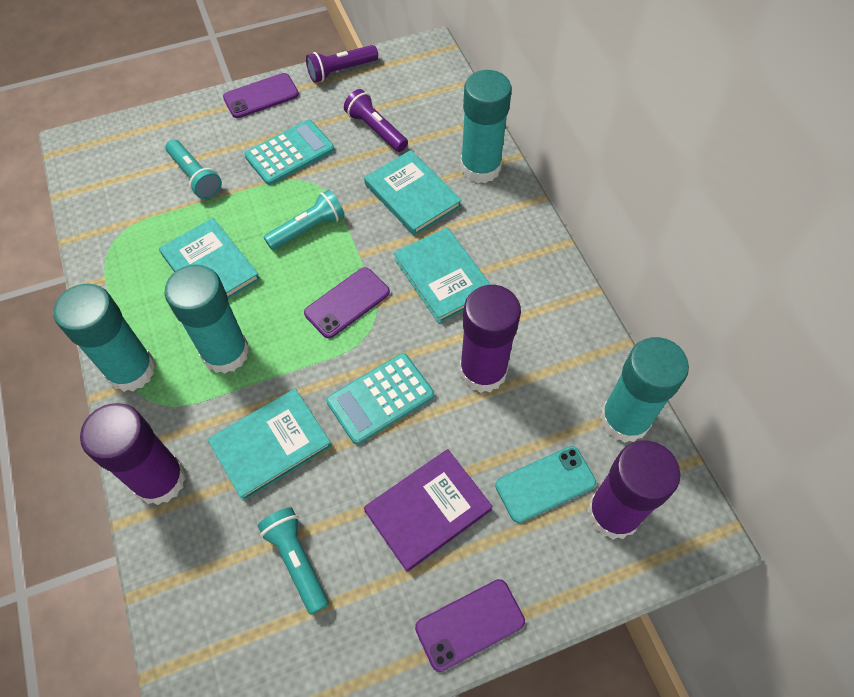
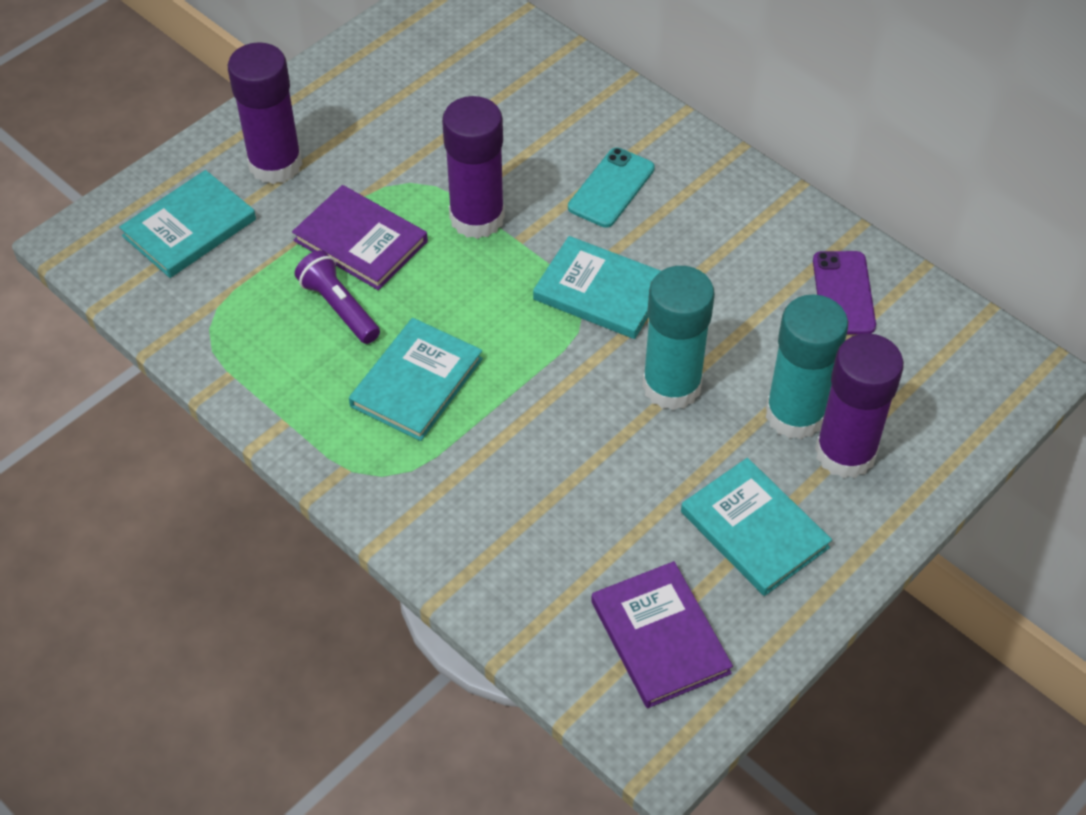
purple book: [364,449,493,572] = 1 -> [292,185,428,290] [591,561,733,708] = 2
purple flashlight: [306,45,378,83] [344,89,408,152] = 2 -> [295,250,380,344] = 1
purple phone: [223,73,299,118] [304,267,390,338] [415,579,525,672] = 3 -> [813,251,876,335] = 1
turquoise calculator: [244,120,334,185] [326,353,434,445] = 2 -> none = 0
turquoise flashlight: [165,139,222,199] [258,507,329,615] [264,189,345,250] = 3 -> none = 0
turquoise glue stick: [54,284,156,392] [164,264,249,374] [460,70,512,184] [600,337,689,443] = 4 -> [642,266,715,410] [766,294,848,439] = 2

